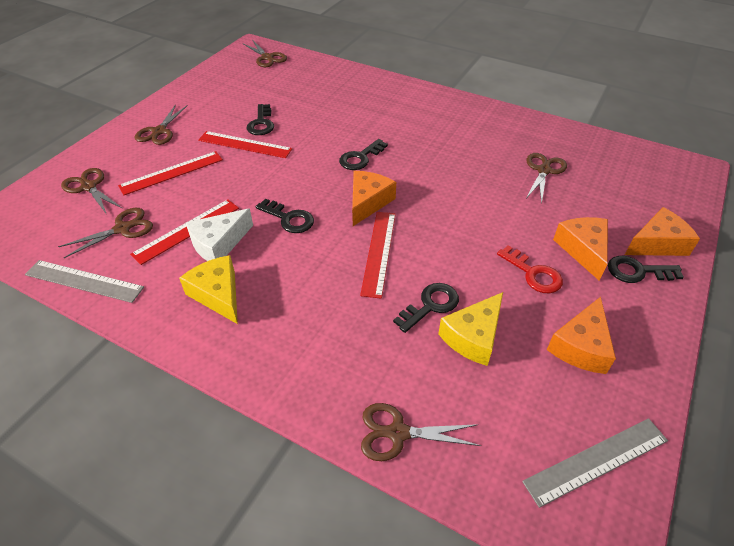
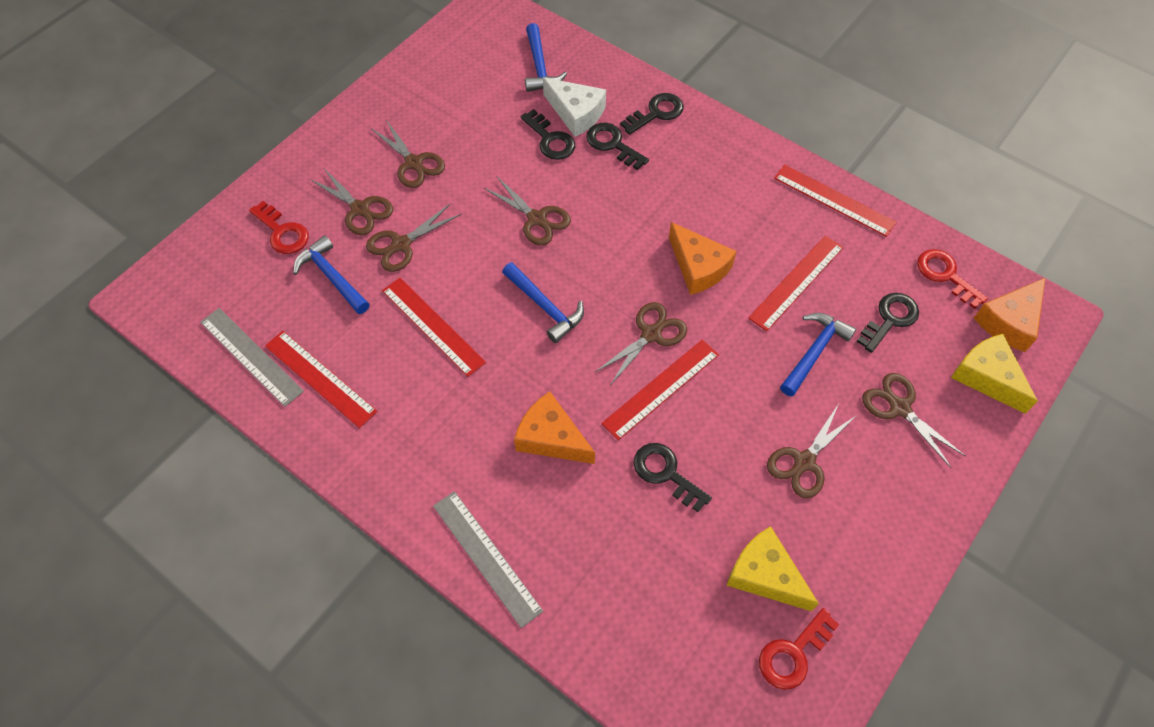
blue hammer: none = 0 -> [293,235,370,314] [502,262,584,343] [525,23,567,92] [780,313,856,396] = 4
brown scissors: [58,208,153,258] [61,168,123,215] [135,104,188,145] [242,41,287,67] [361,403,481,461] [526,153,567,204] = 6 -> [310,167,393,235] [366,204,462,272] [372,120,445,188] [483,177,571,245] [595,302,687,385] [767,405,857,498] [862,373,965,468] = 7
orange cheese: [352,171,396,226] [547,297,616,374] [553,217,608,281] [625,207,700,256] = 4 -> [514,391,595,464] [669,222,737,295] [974,278,1045,352] = 3
red key: [497,245,563,293] = 1 -> [249,201,309,254] [759,608,839,690] [917,249,988,309] = 3
red ruler: [118,151,223,195] [130,199,239,265] [198,131,292,158] [360,212,396,299] = 4 -> [265,331,377,428] [382,278,486,377] [601,340,719,440] [748,235,844,331] [774,165,897,237] = 5

